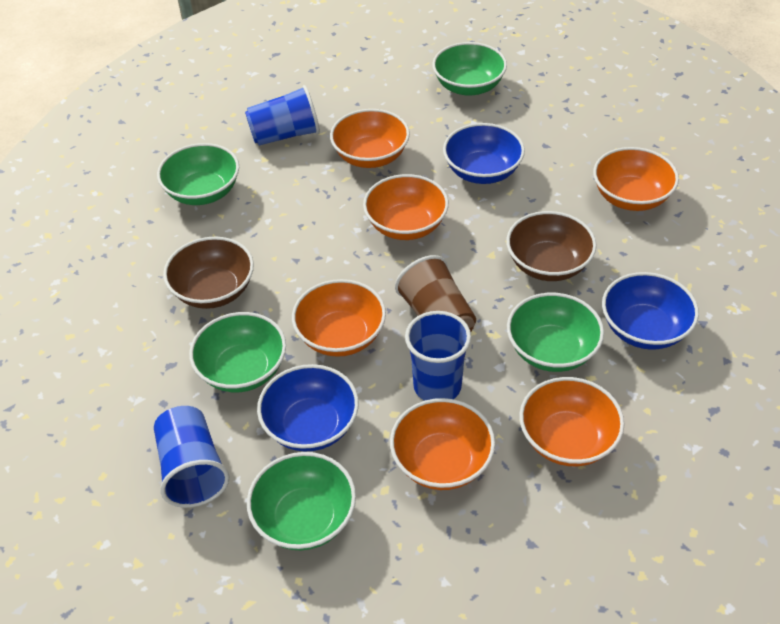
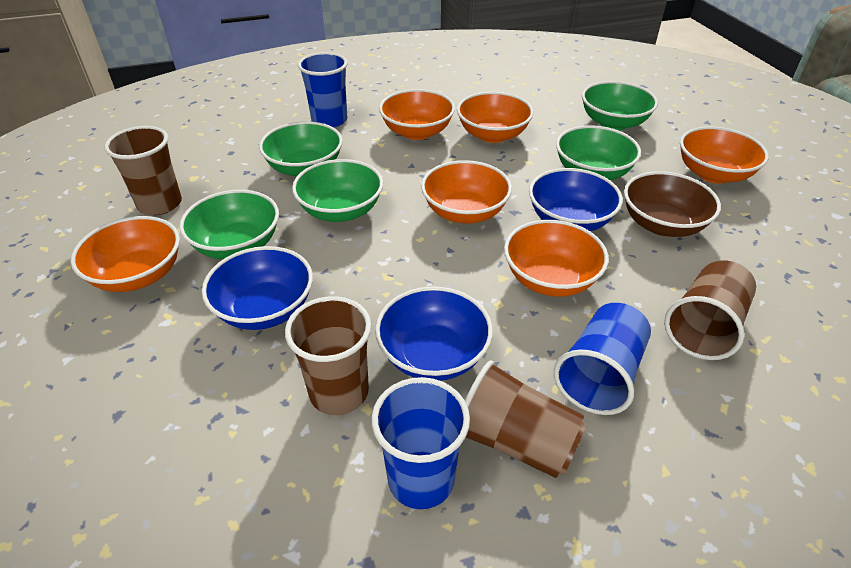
brown bowl: [163,237,254,309] [506,211,597,281] = 2 -> [624,171,721,237] = 1
brown cup: [395,255,476,332] = 1 -> [104,126,182,215] [285,296,372,415] [465,360,587,478] [664,261,756,360] = 4

